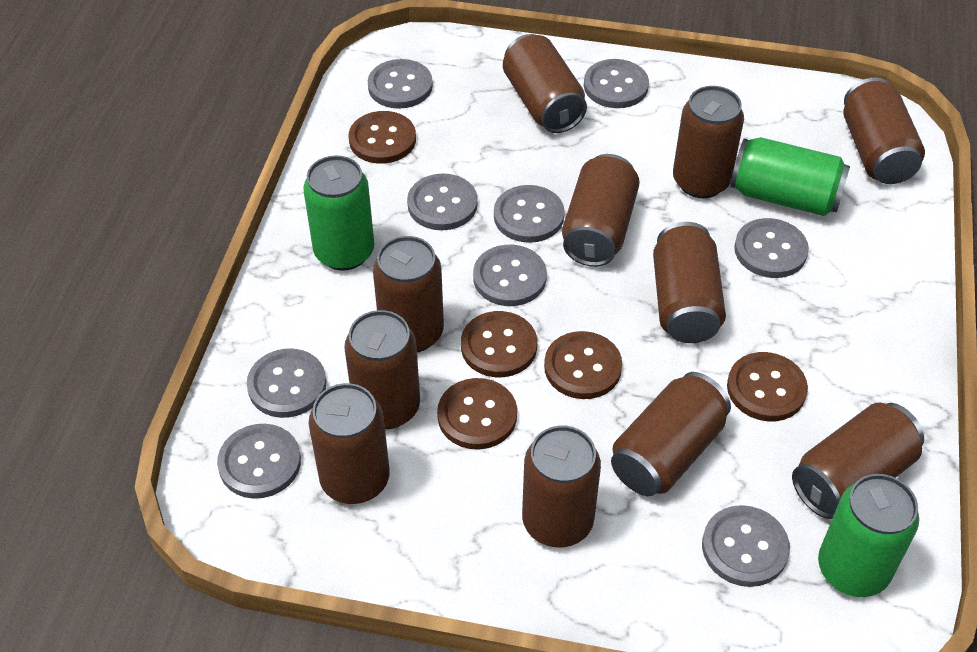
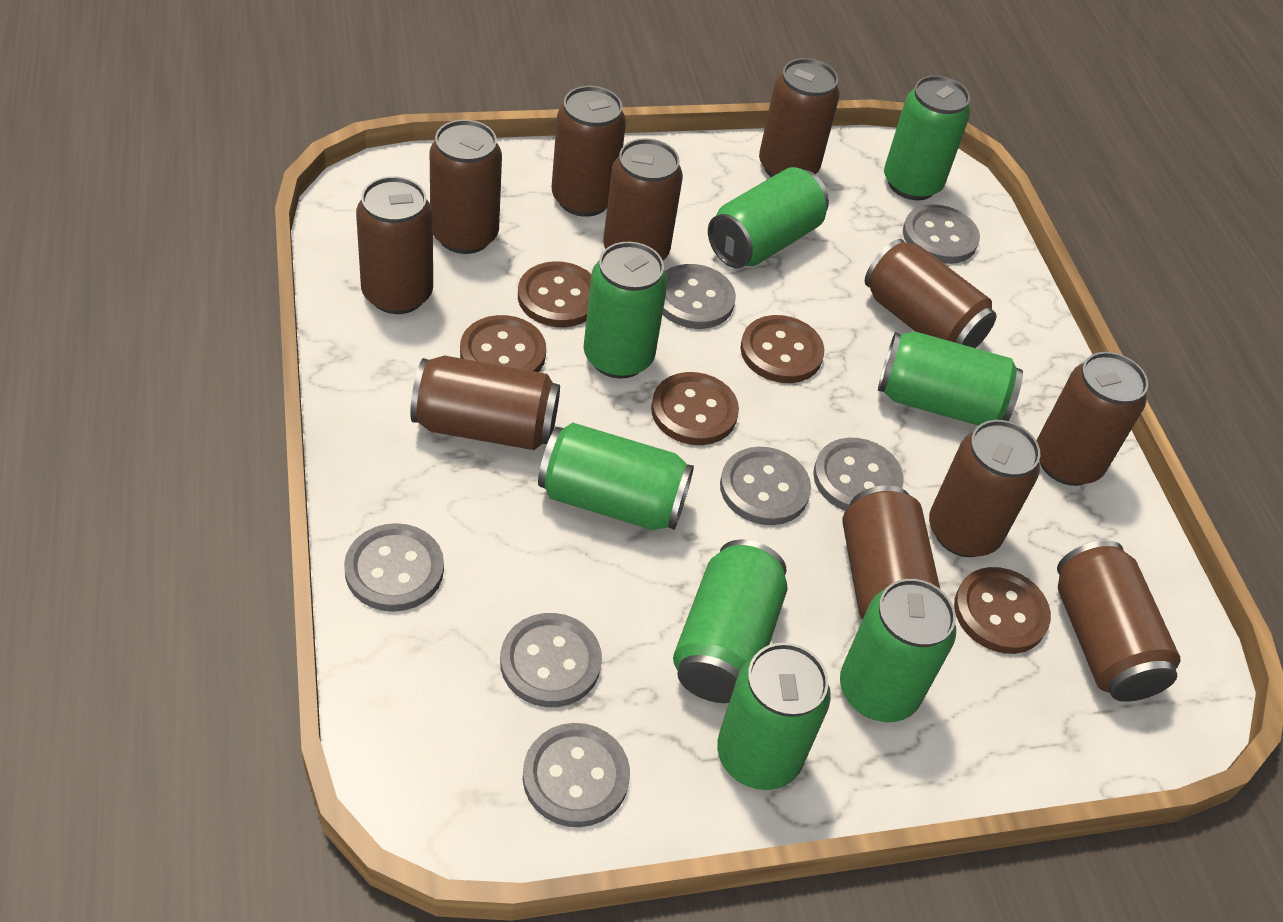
green can: [303,155,374,271] [730,137,850,216] [818,474,919,597] = 3 -> [538,423,694,530] [584,242,668,379] [673,539,787,703] [708,167,829,268] [717,643,831,790] [840,579,956,722] [878,331,1023,426] [884,76,970,200] = 8
grey button: [217,424,301,499] [247,349,326,418] [368,59,433,109] [407,173,478,230] [473,245,547,306] [494,185,564,243] [584,59,649,108] [702,505,790,587] [734,218,809,278] = 9 -> [344,523,444,612] [500,613,602,707] [523,723,630,827] [662,264,736,329] [720,447,811,525] [813,438,904,511] [903,205,980,264] = 7

